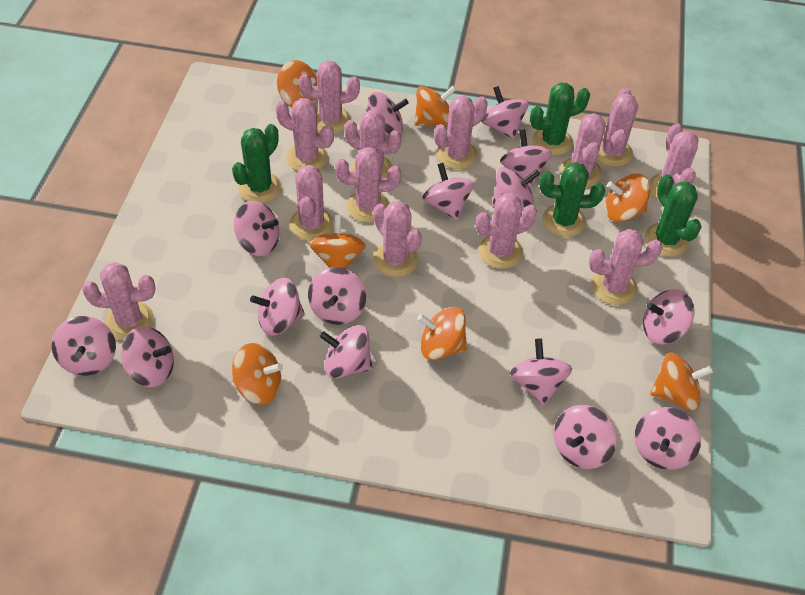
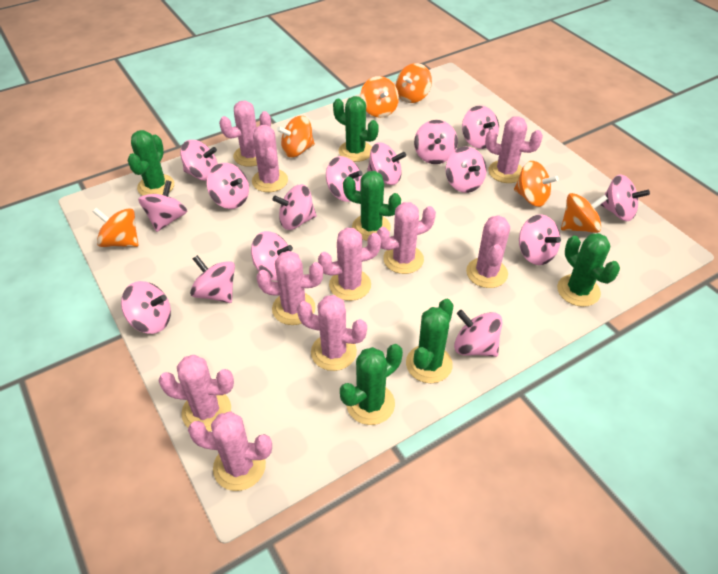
green cactus: [232,124,281,203] [530,82,590,156] [540,162,605,237] [645,174,702,256] = 4 -> [128,130,174,196] [333,96,379,162] [340,344,403,425] [343,171,401,241] [406,299,454,383] [557,233,620,307] = 6
orange spinning top: [232,343,283,405] [277,60,317,108] [309,215,366,269] [415,85,456,126] [417,307,467,360] [605,174,650,222] [650,352,714,410] = 7 -> [93,208,139,247] [277,116,315,157] [360,76,399,118] [396,63,432,103] [514,161,559,207] [561,193,608,233] = 6
pink cactus: [82,262,156,340] [276,98,334,171] [290,165,334,241] [299,60,360,134] [335,147,401,223] [344,110,401,179] [373,201,422,277] [434,95,487,169] [476,193,537,269] [560,113,606,187] [589,229,663,305] [597,88,638,167] [649,123,699,201] = 13 -> [158,355,234,432] [188,411,272,491] [219,101,271,167] [252,125,288,192] [257,251,323,325] [297,295,367,371] [318,228,381,301] [377,202,436,274] [466,215,510,288] [485,116,543,183] = 10

